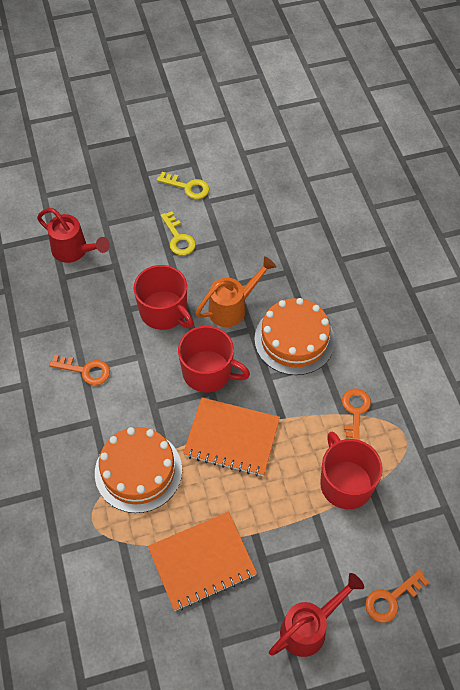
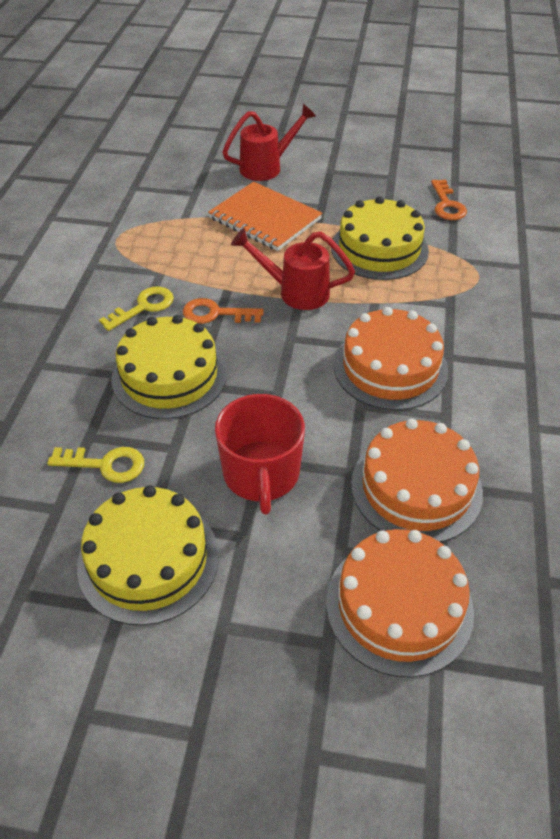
orange cake: [95,427,182,513] [254,298,335,375] = 2 -> [326,529,474,678] [334,307,448,410] [351,419,483,542] = 3
orange key: [49,355,110,385] [342,388,371,440] [365,570,429,623] = 3 -> [183,298,264,324] [431,180,467,220] = 2
orange notebook: [148,512,257,611] [183,397,280,476] = 2 -> [208,182,322,251] = 1
orange watering can: [196,256,276,327] = 1 -> none = 0
red mug: [134,265,194,330] [178,326,250,393] [320,432,383,509] = 3 -> [215,394,305,515] = 1
yellow cake: none = 0 -> [77,485,219,626] [111,315,227,419] [331,196,429,280] = 3

